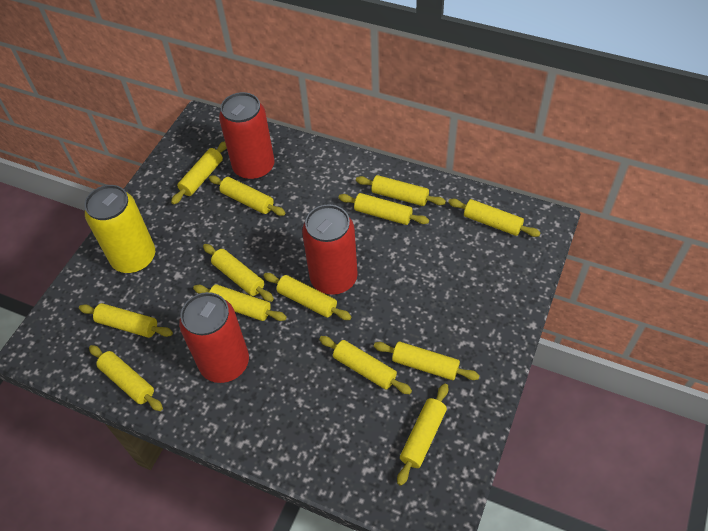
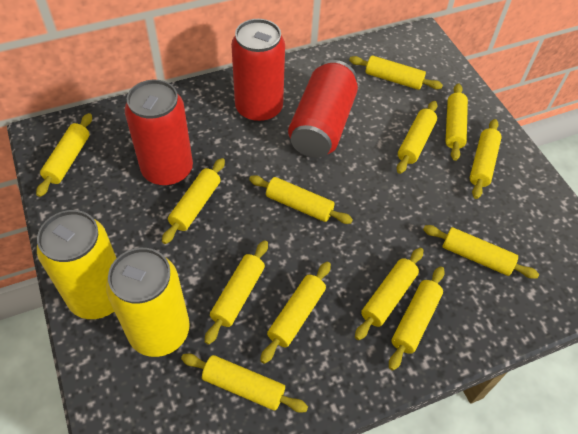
yellow can: [84,185,155,273] = 1 -> [37,210,116,319] [106,248,190,357] = 2

